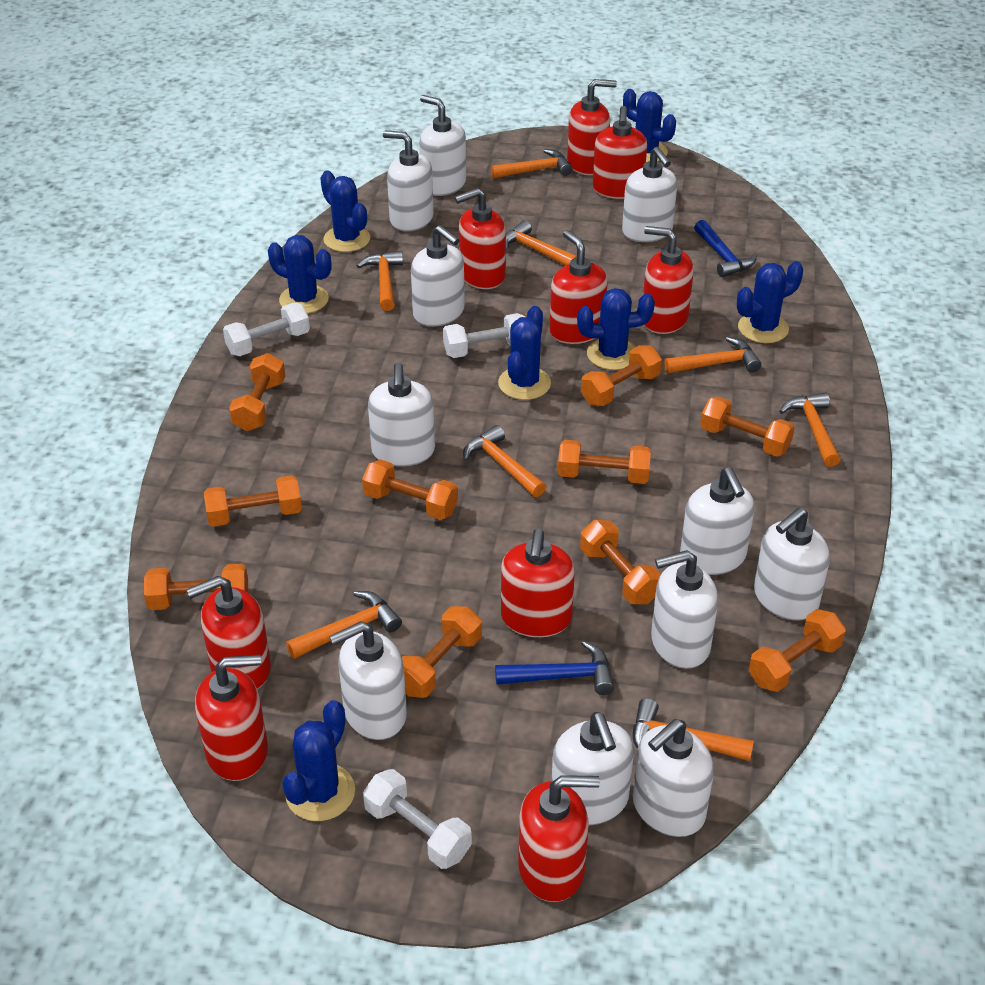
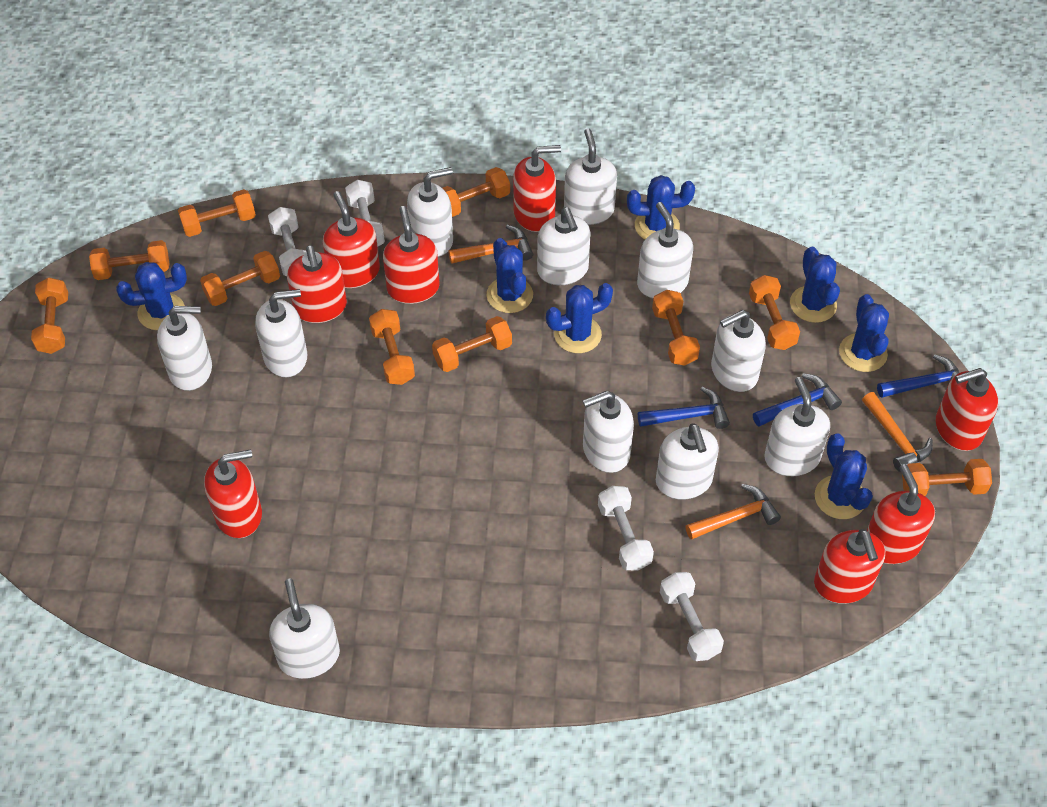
blue hammer: [495,641,614,695] [694,220,757,277] = 2 -> [638,387,730,429] [753,373,842,426] [877,355,960,398] = 3
orange hammer: [286,591,402,659] [356,251,403,311] [463,425,546,497] [491,149,572,179] [506,220,577,266] [633,698,754,761] [664,337,761,373] [779,393,840,467] = 8 -> [448,225,533,264] [686,484,781,540] [862,392,933,472] = 3
red soap dispenser: [186,576,271,689] [195,655,268,781] [455,188,506,289] [501,529,575,637] [518,775,600,902] [549,230,608,344] [567,79,617,175] [593,106,647,199] [643,226,694,334] = 9 -> [204,450,262,538] [287,246,347,323] [323,191,380,288] [383,206,440,304] [513,145,561,232] [814,529,885,604] [867,464,935,564] [936,368,998,451] = 8
white dumbbell: [223,303,310,356] [363,769,472,869] [443,313,525,358] = 3 -> [268,207,307,276] [345,180,385,247] [598,486,654,570] [660,572,724,661] = 4

